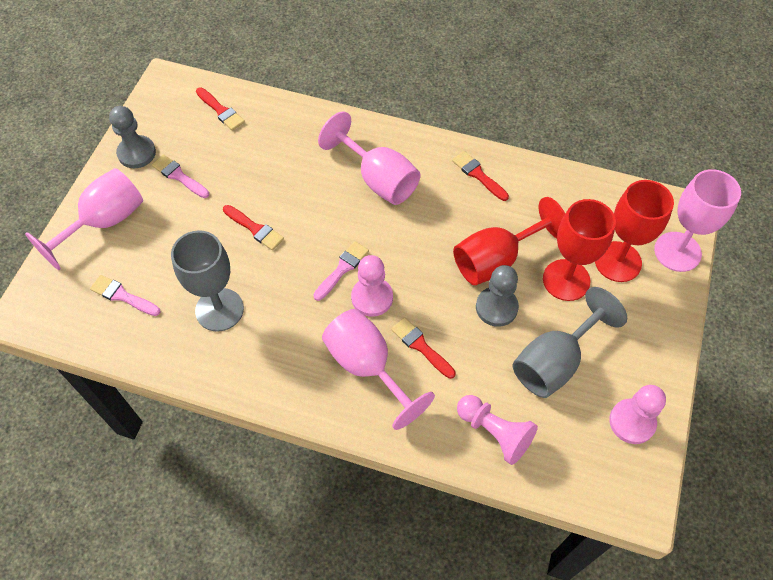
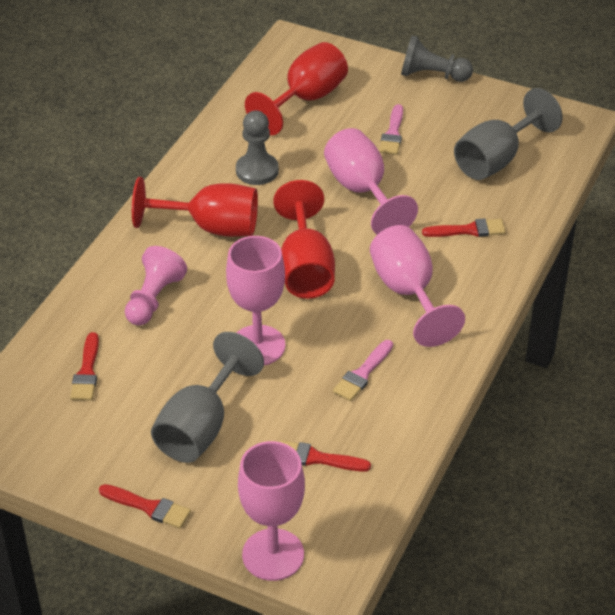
pink brush: [90,275,161,316] [152,154,209,198] [313,241,369,301] = 3 -> [333,340,393,401] [379,104,403,155] = 2
pink pawn: [351,255,393,317] [457,395,538,465] [609,385,666,444] = 3 -> [125,246,187,326] = 1

